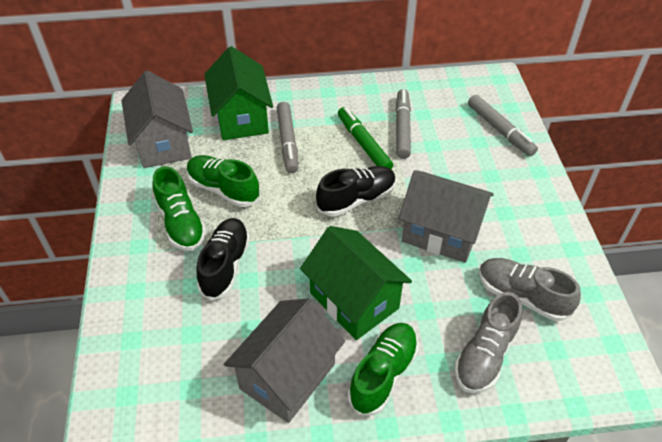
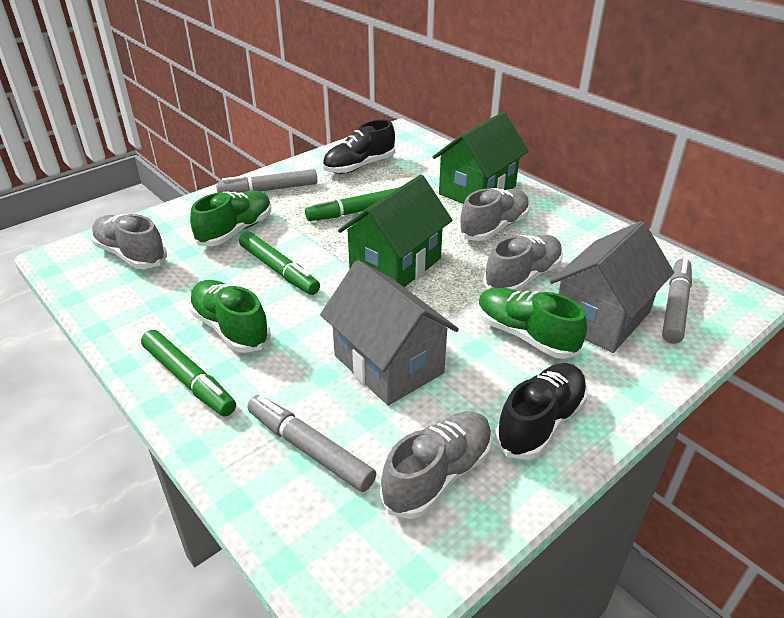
green marker: [338,107,393,169] = 1 -> [141,330,236,416] [239,231,320,295] [305,187,400,221] = 3
grey house: [121,71,193,168] [224,298,345,423] [399,170,494,263] = 3 -> [320,260,459,405] [550,221,674,353] = 2
grey shoe: [455,292,522,393] [479,258,581,321] = 2 -> [91,214,167,269] [380,411,493,519] [458,188,530,241] [483,235,563,291] = 4

